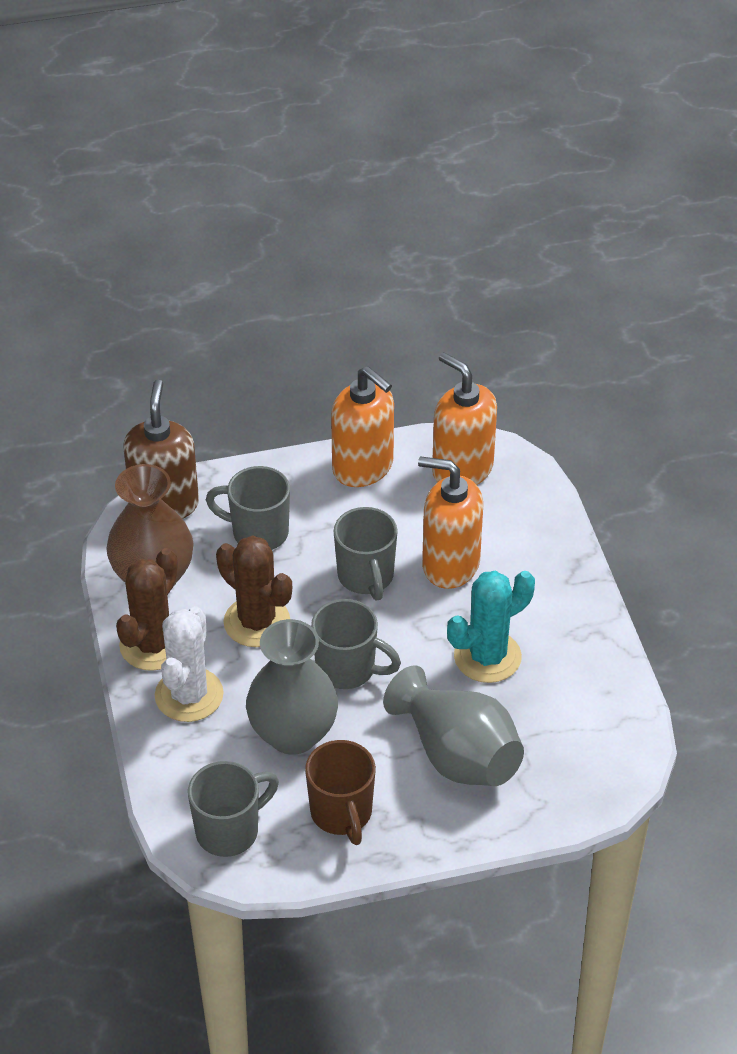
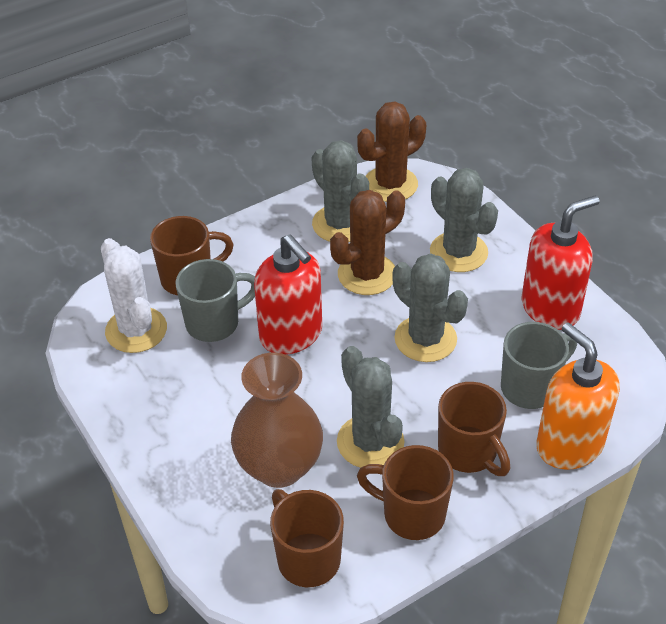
brown mug: [305,740,376,845] = 1 -> [150,216,234,295] [270,489,344,587] [357,445,454,540] [438,382,510,476] = 4
brown soap dispenser: [123,380,199,519] = 1 -> none = 0
grey cactus: none = 0 -> [312,140,369,242] [337,346,404,468] [392,254,468,362] [430,168,498,272] = 4
grey mug: [188,761,279,857] [206,466,290,550] [311,599,401,689] [334,507,398,601] = 4 -> [176,259,255,342] [501,322,577,409] = 2
grey vase: [246,619,338,755] [383,665,524,786] = 2 -> none = 0
orange soap dispenser: [331,366,394,487] [418,456,483,589] [432,352,497,485] = 3 -> [536,322,620,470] = 1
red soap dispenser: none = 0 -> [254,234,322,355] [522,195,600,330] = 2
turquoise cactus: [447,571,535,683] = 1 -> none = 0

